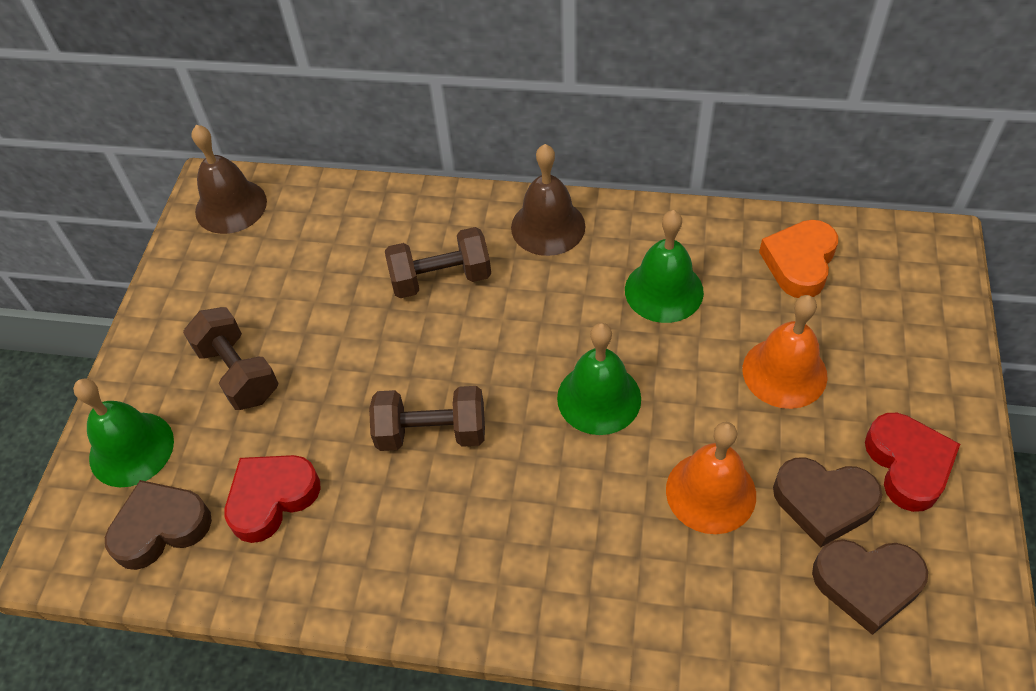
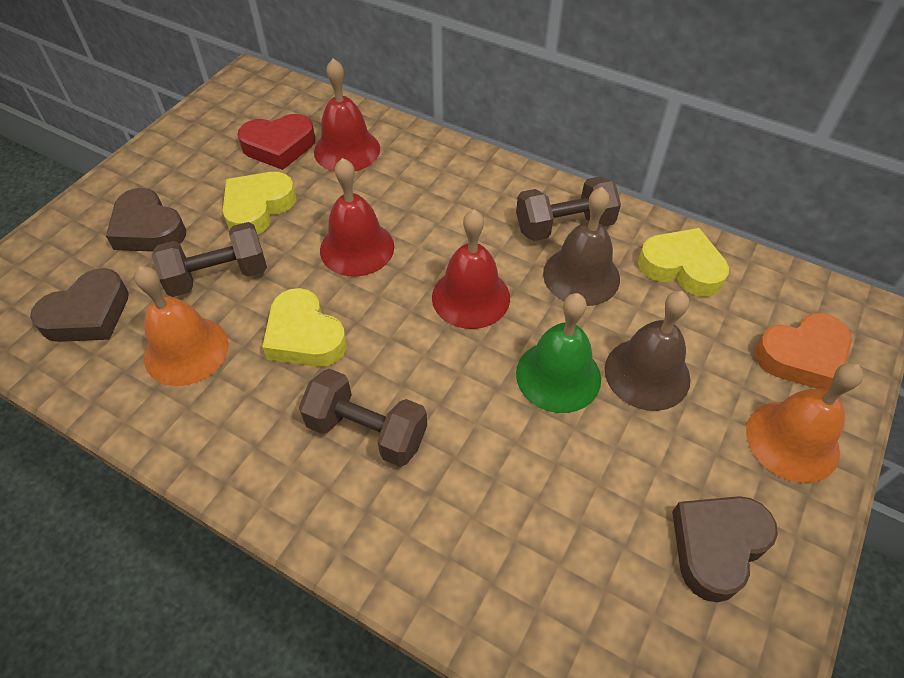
green bell: [73,378,174,487] [557,323,641,435] [625,210,704,323] = 3 -> [516,293,601,413] = 1
red bell: none = 0 -> [314,58,380,172] [320,158,394,277] [432,210,510,329] = 3
red heart: [224,455,321,543] [865,413,960,512] = 2 -> [237,114,315,170] = 1
yellow heart: none = 0 -> [223,172,296,235] [262,288,347,367] [638,228,729,297] = 3

